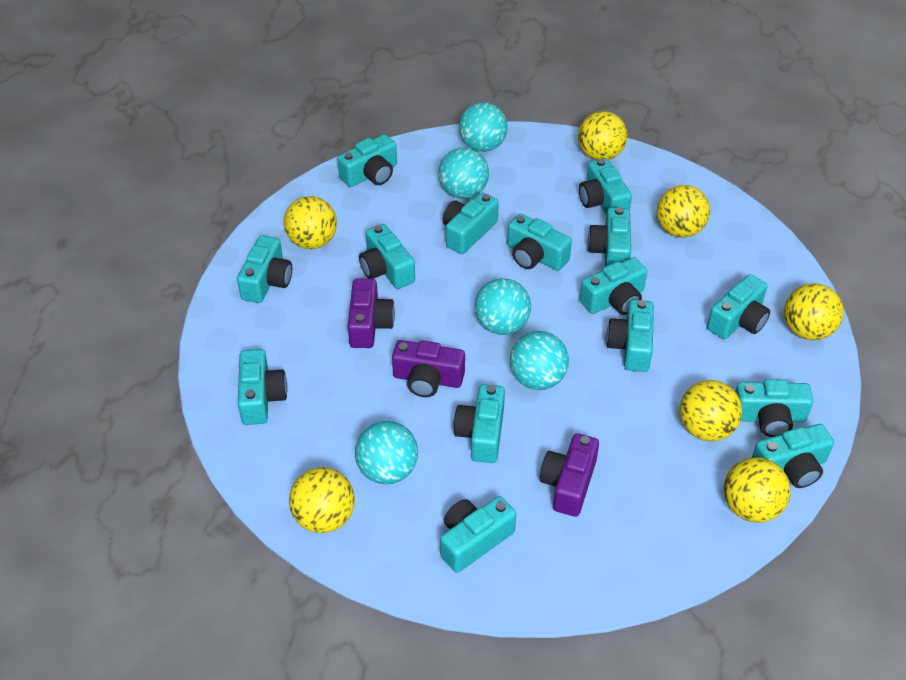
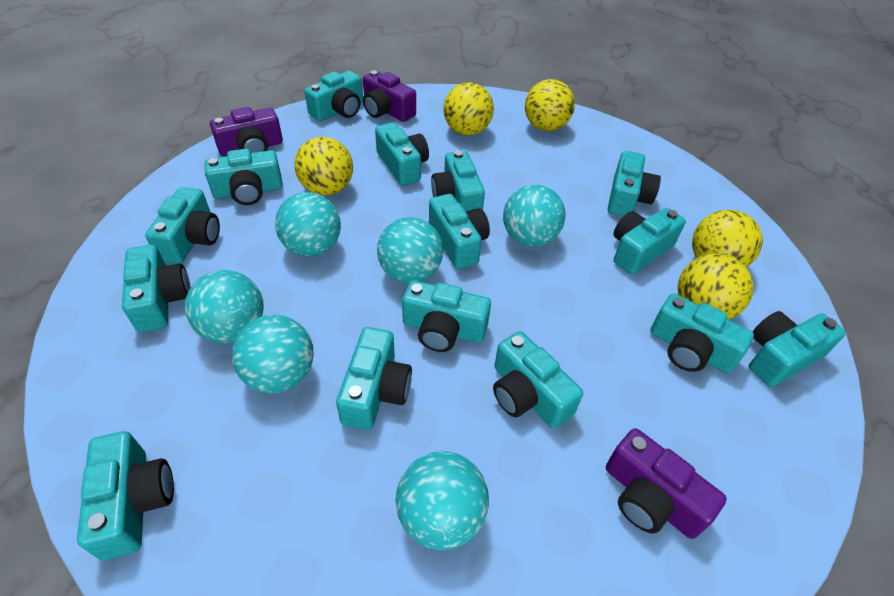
turquoise ball: [355,421,418,484] [438,148,489,199] [459,102,508,152] [475,278,531,335] [510,331,569,390] = 5 -> [185,270,264,343] [232,315,314,394] [275,192,341,257] [377,217,443,283] [396,451,489,550] [503,185,566,247] = 6
yellow ball: [284,196,337,249] [289,467,355,533] [578,111,627,160] [657,185,710,238] [680,380,742,441] [724,457,791,523] [784,283,843,340] = 7 -> [294,137,353,195] [444,82,494,135] [525,79,575,131] [678,254,754,320] [692,210,763,267] = 5

